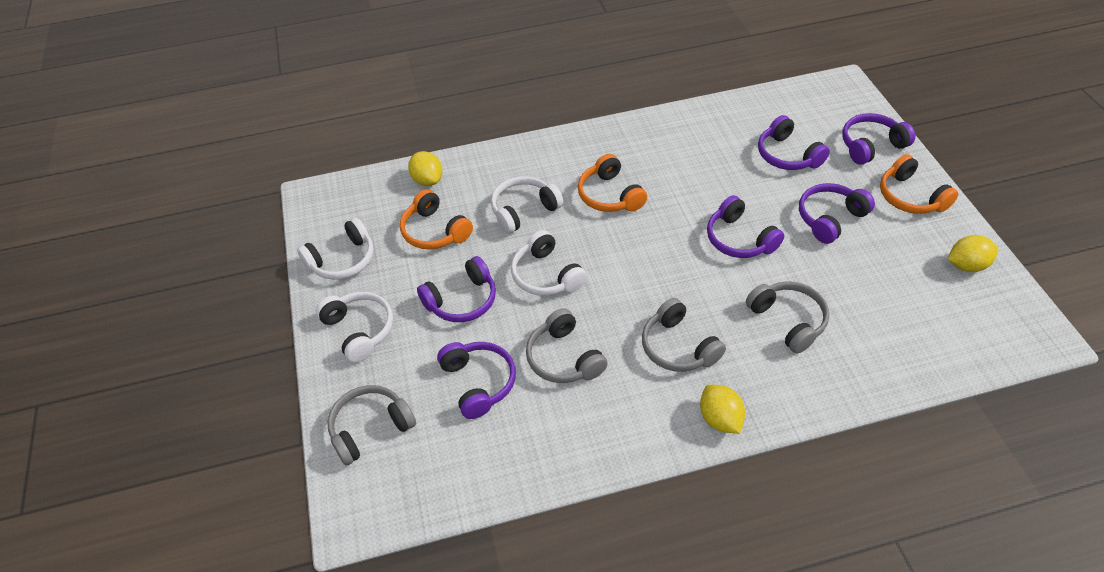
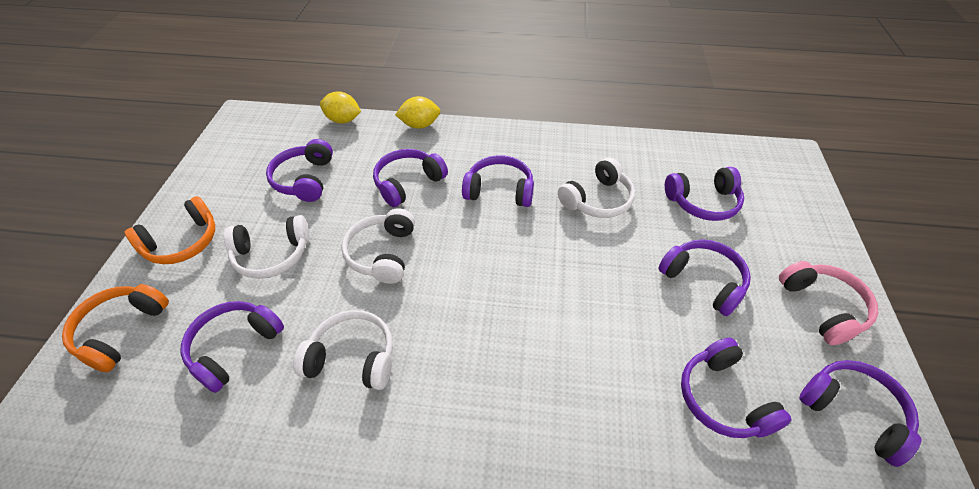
grey headphones: [328,385,416,465] [526,308,608,383] [642,298,726,372] [746,281,829,353] = 4 -> none = 0
orange headphones: [400,189,473,249] [578,154,647,212] [880,154,958,214] = 3 -> [62,284,169,372] [125,196,215,264] = 2
pink headphones: none = 0 -> [779,261,878,345] = 1
purple headphones: [417,256,496,322] [437,342,516,419] [707,195,784,258] [758,115,830,170] [799,183,875,244] [842,113,915,165] = 6 -> [180,301,284,393] [266,139,333,202] [373,149,448,207] [462,155,534,207] [658,239,751,316] [665,167,744,221] [681,338,792,438] [799,360,922,467] = 8
yellow lemon: [408,151,442,186] [700,385,745,434] [948,235,998,272] = 3 -> [320,91,361,124] [395,96,440,129] = 2

